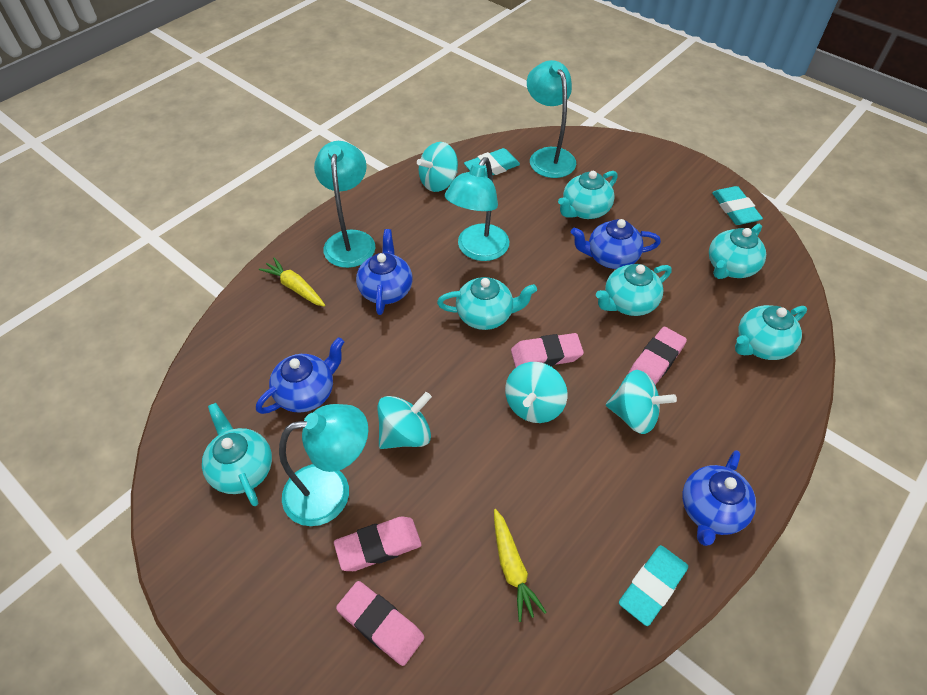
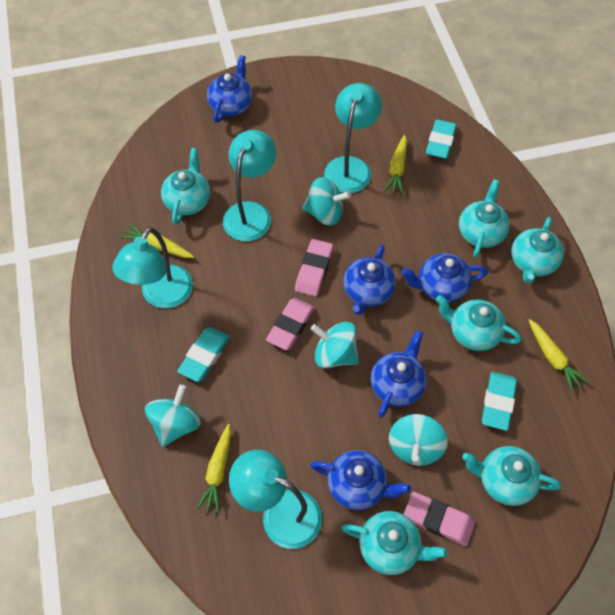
blue teapot: [256,337,344,414] [356,229,413,315] [571,219,661,269] [682,450,756,546] = 4 -> [207,55,252,123] [311,450,411,510] [343,245,396,315] [371,330,427,418] [401,253,488,302] = 5
pink eraser: [334,516,422,571] [336,581,424,666] [511,333,584,368] [628,327,687,385] = 4 -> [266,298,315,350] [295,239,333,297] [404,492,475,546] = 3
yellow carrot: [259,258,325,307] [494,509,547,622] = 2 -> [120,223,194,258] [197,424,231,513] [384,135,407,194] [529,319,589,392] = 4

